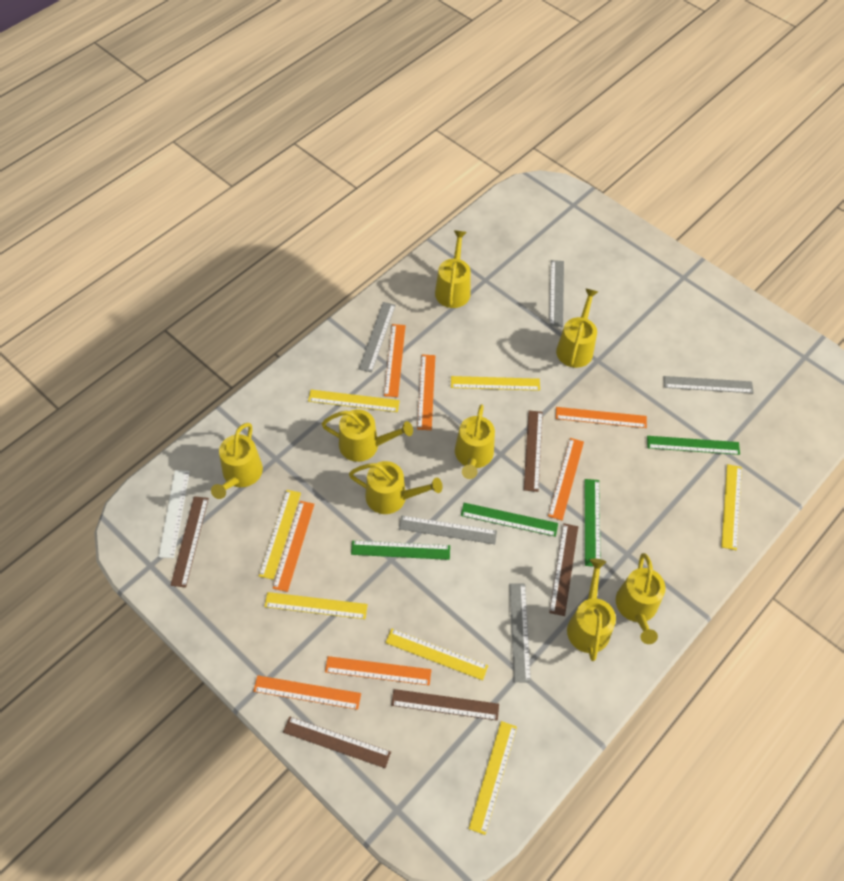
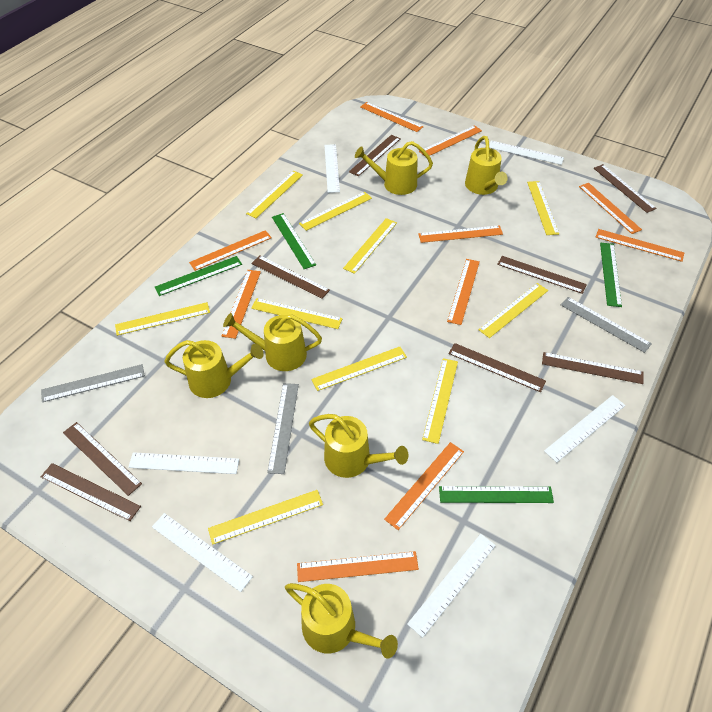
brown ruler: [171,496,209,588] [283,716,391,768] [391,689,499,721] [524,411,543,492] [549,523,578,616] = 5 -> [41,463,141,521] [63,422,142,496] [251,255,330,299] [349,135,401,176] [448,343,546,392] [497,256,587,294] [542,352,644,384] [594,164,657,213] = 8
grey ruler: [359,302,396,373] [399,515,497,544] [510,584,531,682] [550,260,564,327] [664,376,754,393] = 5 -> [41,364,145,402] [267,383,299,474] [561,297,652,353] = 3
orange ruler: [253,675,361,710] [273,501,315,592] [325,656,432,685] [384,324,406,397] [417,355,435,430] [548,438,584,521] [556,407,647,428] = 7 -> [189,230,272,271] [222,270,261,339] [297,551,419,582] [360,102,423,132] [384,442,464,530] [418,225,503,243] [419,125,482,156] [447,259,480,325] [579,183,642,234] [596,229,684,262] = 10
white ruler: [159,470,190,558] = 1 -> [128,452,239,474] [152,513,253,592] [324,144,340,193] [407,534,496,638] [489,141,564,165] [544,395,625,463] = 6
yellow ruler: [259,490,301,580] [264,592,368,619] [308,390,400,412] [385,628,488,680] [451,376,540,391] [469,721,517,835] [721,464,742,550] = 7 -> [115,302,210,336] [208,490,323,545] [246,171,303,218] [251,298,343,329] [299,192,372,231] [311,347,407,391] [343,218,397,274] [422,358,458,444] [478,283,548,338] [527,181,559,235] = 10
yellow watering can: [211,423,263,499] [322,409,413,462] [349,461,443,514] [435,231,471,308] [455,404,495,479] [556,288,598,368] [567,559,616,661] [616,553,666,644] = 8 -> [164,340,264,398] [223,313,322,371] [285,583,398,659] [309,414,408,478] [355,141,433,195] [465,136,508,195] = 6

